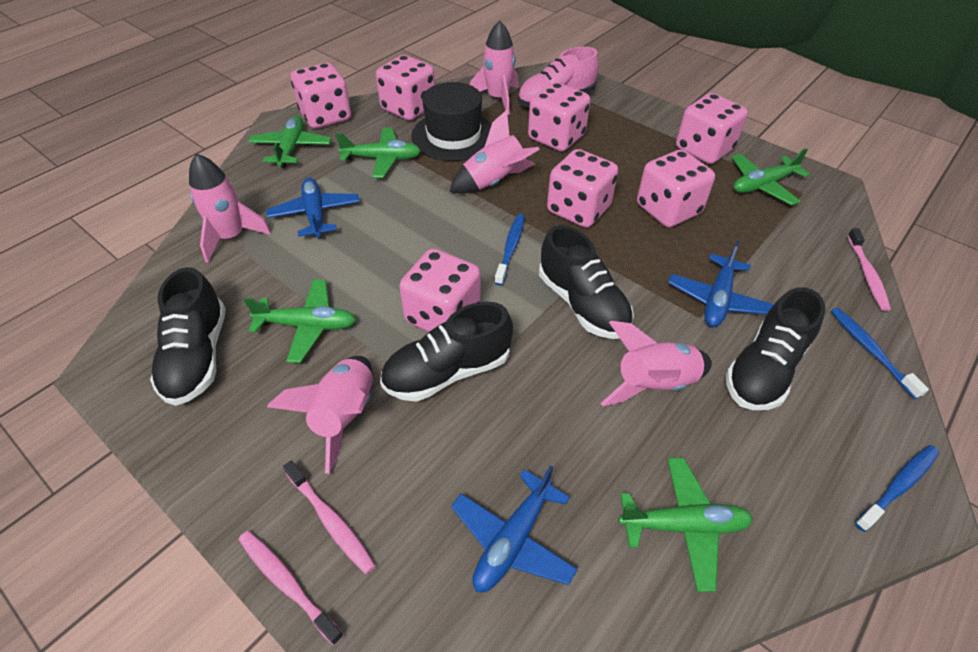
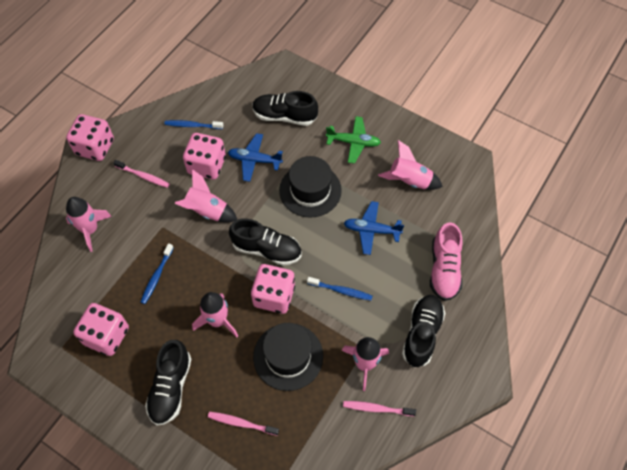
black hat: [411,82,492,161] = 1 -> [253,323,323,391] [279,156,342,218] = 2
blue plane: [266,178,360,238] [451,465,578,592] [668,241,774,327] = 3 -> [228,133,283,182] [344,201,404,255] = 2
green plane: [243,279,356,363] [248,116,332,168] [335,128,421,178] [618,458,753,592] [732,148,810,205] = 5 -> [326,116,381,164] = 1
pink dice: [291,63,351,128] [376,55,435,120] [399,249,481,332] [528,82,590,151] [547,149,618,228] [637,150,715,227] [676,93,748,164] = 7 -> [66,114,114,161] [73,303,129,356] [183,133,226,180] [251,264,295,314] = 4

